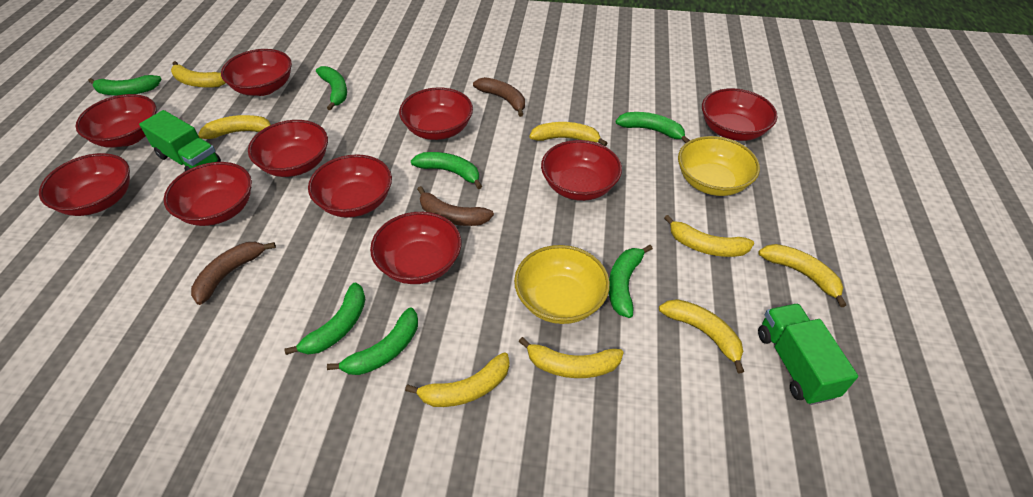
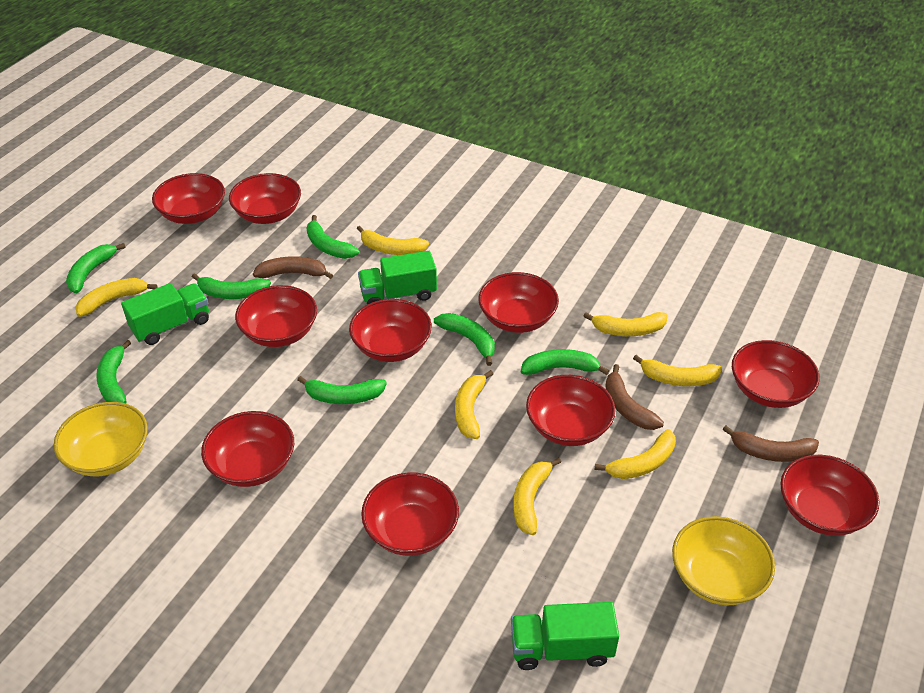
green truck: [139,110,221,171] [758,304,858,405] = 2 -> [121,283,209,345] [358,251,437,304] [511,602,619,670] = 3
yellow banana: [171,61,226,88] [198,115,271,139] [405,352,510,407] [519,337,624,378] [529,122,607,146] [659,299,744,373] [664,215,754,257] [759,244,846,307] = 8 -> [76,278,157,317] [357,226,429,255] [455,370,493,439] [513,458,561,535] [584,312,668,336] [595,429,676,479] [633,355,722,386] = 7

